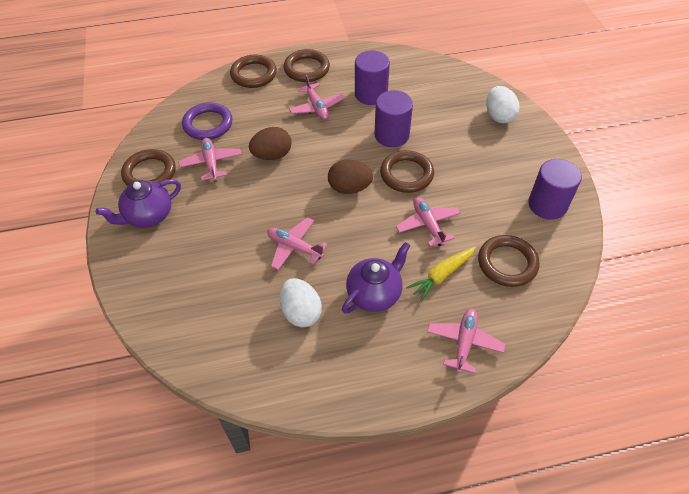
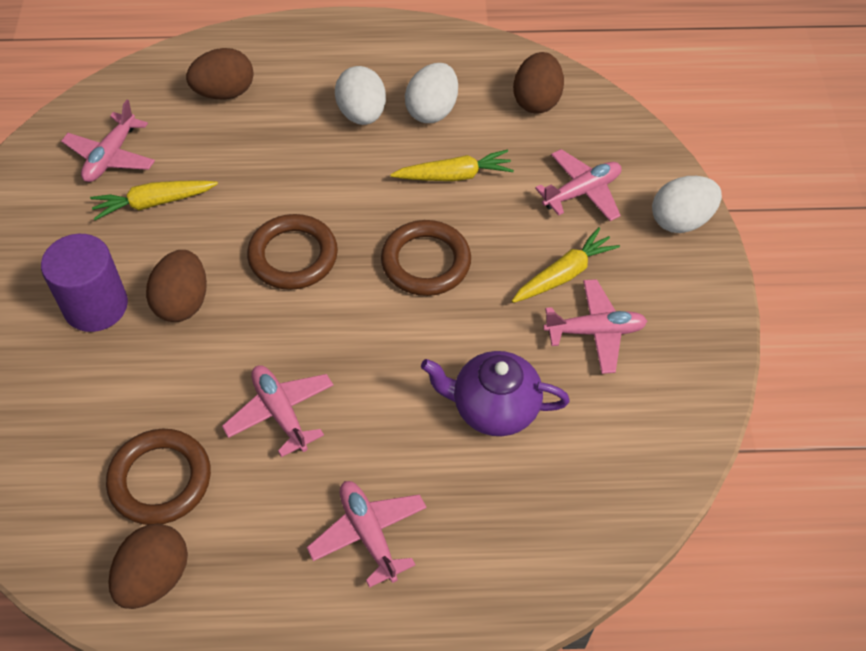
brown egg: [249,127,292,160] [328,160,373,194] = 2 -> [108,524,188,609] [146,250,207,322] [186,48,254,99] [513,52,564,114] = 4
brown ring: [121,149,176,186] [230,55,277,88] [284,49,330,82] [380,150,434,193] [478,235,539,287] = 5 -> [106,429,211,525] [247,214,338,290] [381,220,471,296] = 3
purple cylinder: [355,51,390,105] [374,90,413,147] [528,159,582,220] = 3 -> [41,234,128,332] = 1
purple ring: [182,102,233,140] = 1 -> none = 0
purple teapot: [96,179,181,228] [342,242,411,314] = 2 -> [421,351,570,436] = 1
white egg: [280,278,322,327] [486,86,519,123] = 2 -> [335,66,386,125] [405,63,458,123] [652,176,722,233] = 3
yellow carrot: [406,247,476,302] = 1 -> [90,180,218,220] [390,150,514,181] [512,227,620,303] = 3

